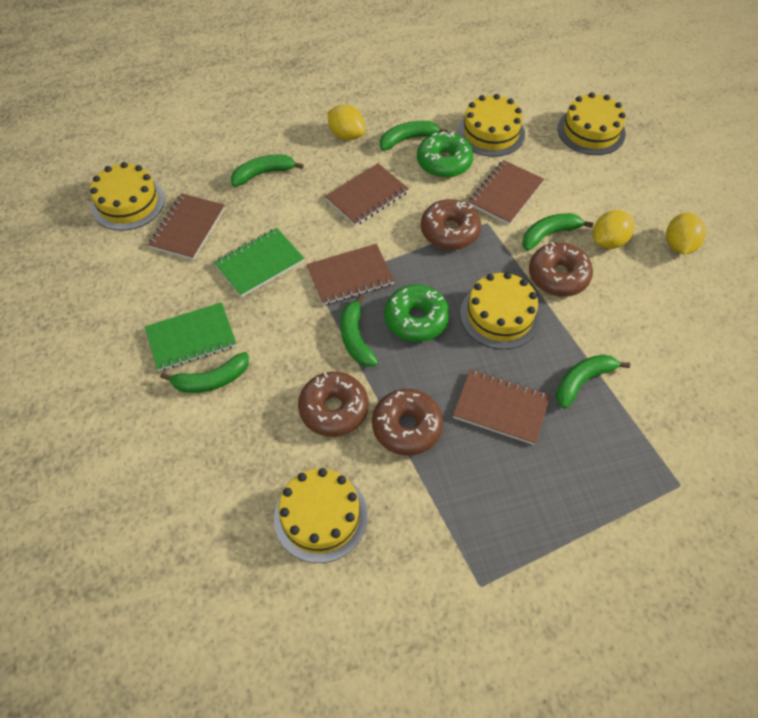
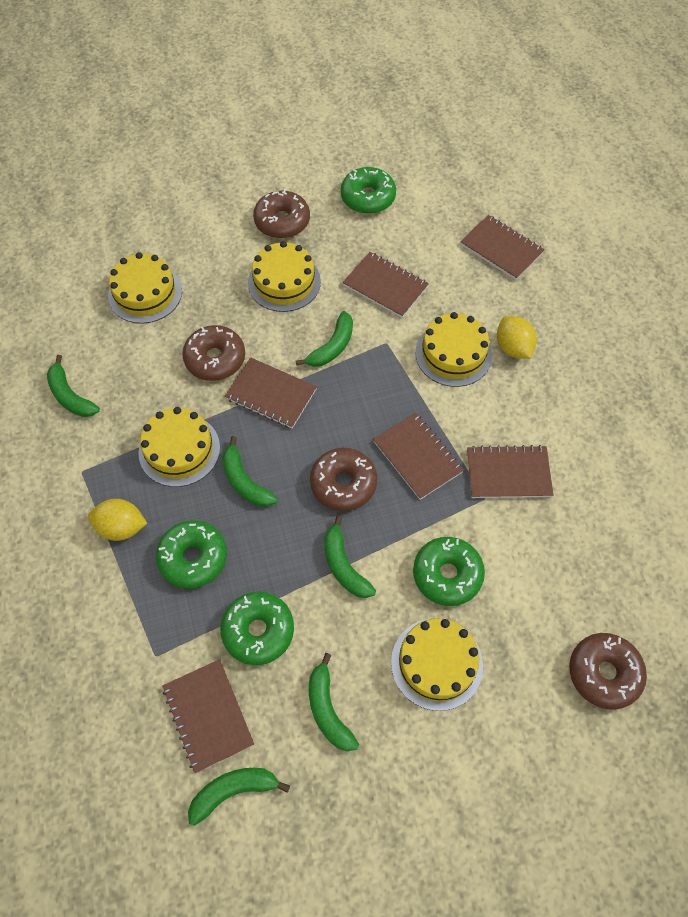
brown notebook: [148,193,225,260] [306,244,395,305] [325,163,409,226] [453,369,550,445] [468,160,544,225] = 5 -> [162,659,254,773] [225,357,317,428] [343,252,429,318] [373,413,464,500] [460,215,545,280] [467,445,553,498] = 6
green donut: [384,284,450,342] [417,131,473,178] = 2 -> [156,520,227,589] [220,592,294,665] [341,167,396,214] [413,537,485,606] = 4
green notebook: [145,302,237,371] [214,228,304,297] = 2 -> none = 0
yellow lemon: [328,105,365,140] [593,210,635,249] [666,213,706,254] = 3 -> [88,499,147,541] [497,316,537,359] = 2

